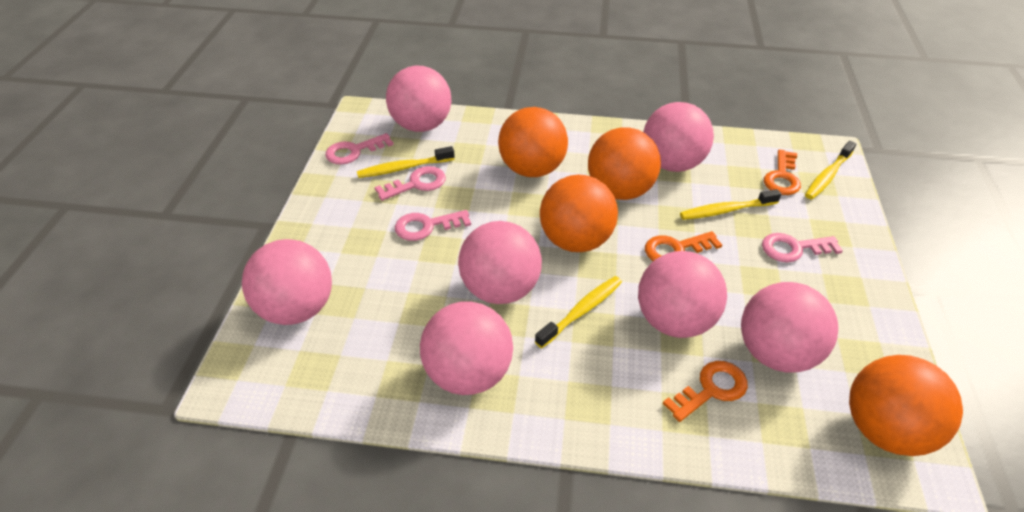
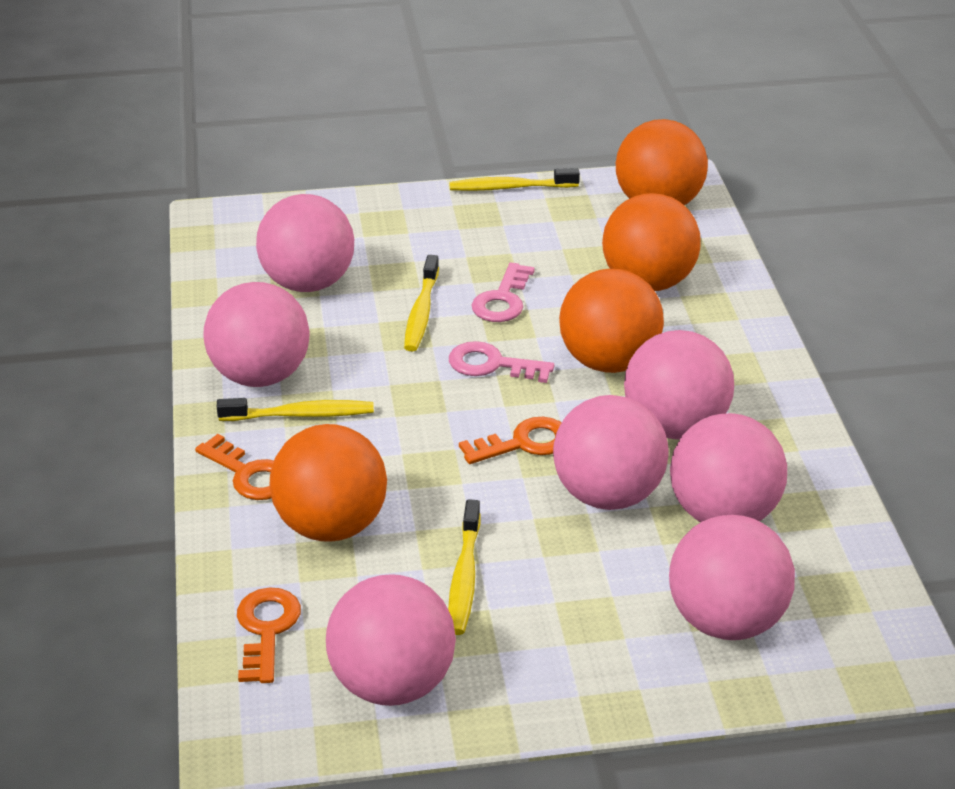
pink key: [325,133,394,165] [375,166,446,201] [395,210,471,241] [762,233,843,263] = 4 -> [449,341,554,383] [472,263,535,322] = 2

